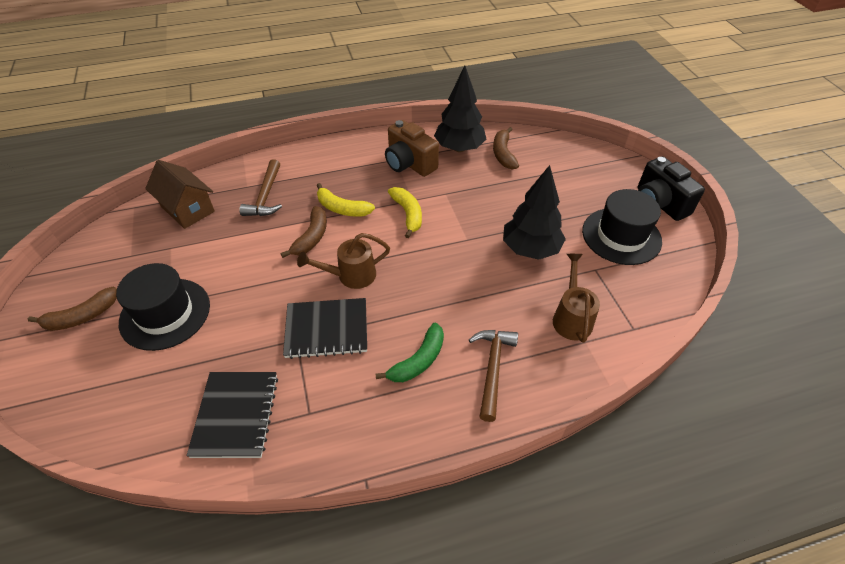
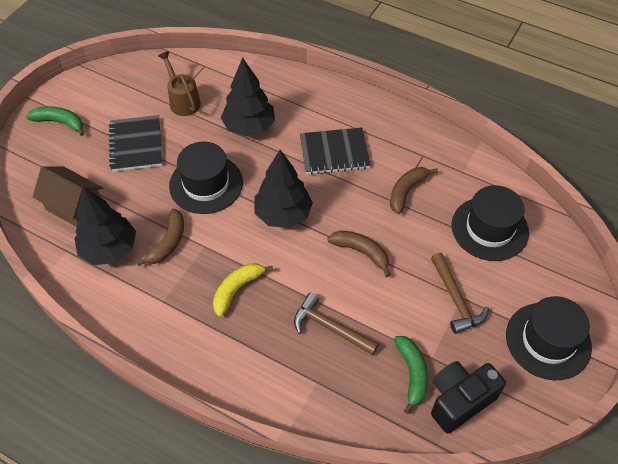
black hat: [116,263,210,351] [582,189,662,265] = 2 -> [169,141,243,214] [452,185,529,261] [506,296,592,380] = 3
black tree: [434,66,486,152] [503,165,566,260] = 2 -> [74,187,136,265] [221,57,275,137] [254,150,313,228] = 3
brown camera: [385,120,439,177] = 1 -> none = 0
brown watering can: [297,233,390,289] [553,254,600,343] = 2 -> [158,51,201,116] = 1
green banana: [375,323,444,382] = 1 -> [26,106,84,136] [394,336,428,414] = 2
yellow banana: [316,183,375,217] [388,187,422,238] = 2 -> [213,263,273,317] = 1

